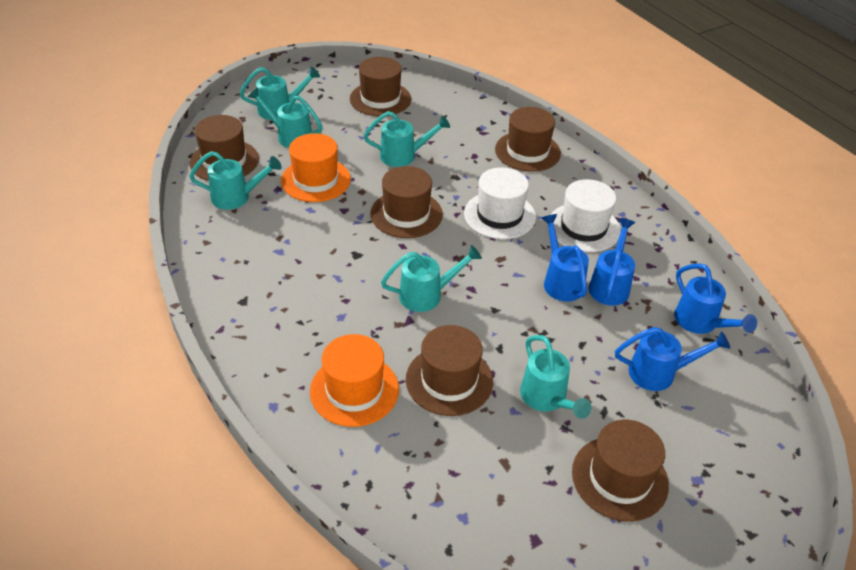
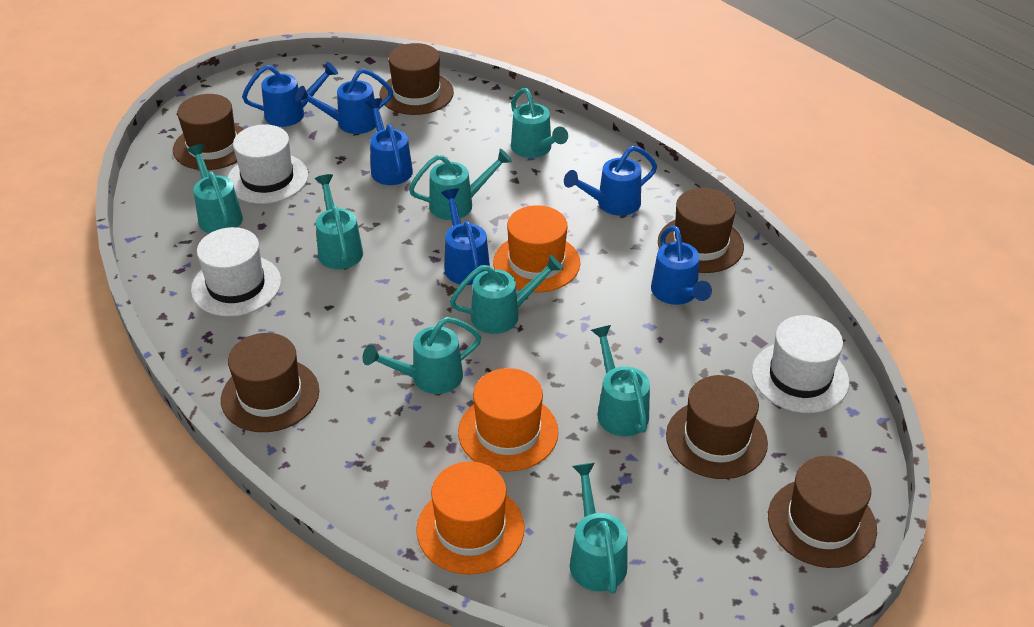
blue watering can: [541,214,589,302] [589,218,635,306] [615,327,730,391] [674,263,757,334] = 4 -> [242,62,338,127] [295,68,393,134] [366,98,413,185] [441,188,490,285] [564,146,657,216] [651,225,712,305] = 6
orange hat: [281,133,351,202] [310,334,399,427] = 2 -> [416,461,525,575] [458,368,559,472] [493,205,580,292] = 3
turquoise watering can: [189,151,282,210] [239,66,320,120] [248,87,322,148] [364,111,450,167] [381,245,482,312] [520,335,591,419] = 6 -> [187,144,243,233] [315,174,363,269] [362,317,482,394] [409,149,512,220] [450,255,563,334] [511,88,568,158] [570,463,627,594] [591,325,650,436] = 8
white hat: [464,167,536,239] [551,179,621,252] = 2 -> [191,227,281,317] [227,125,308,204] [752,315,849,413] = 3

